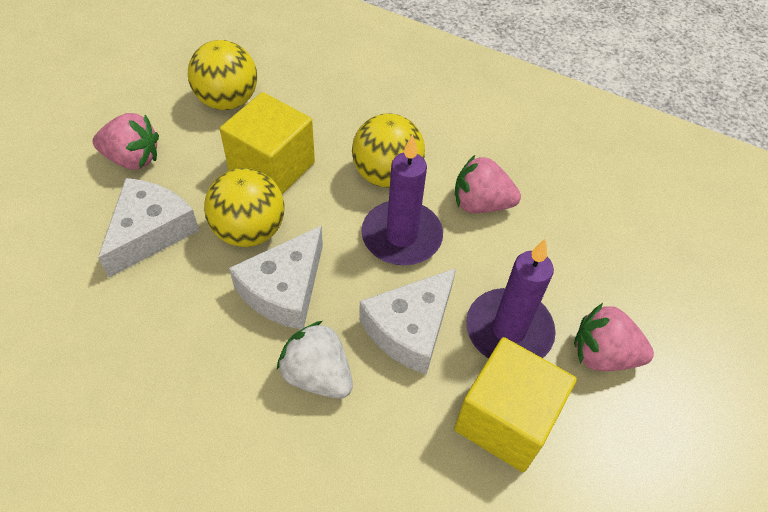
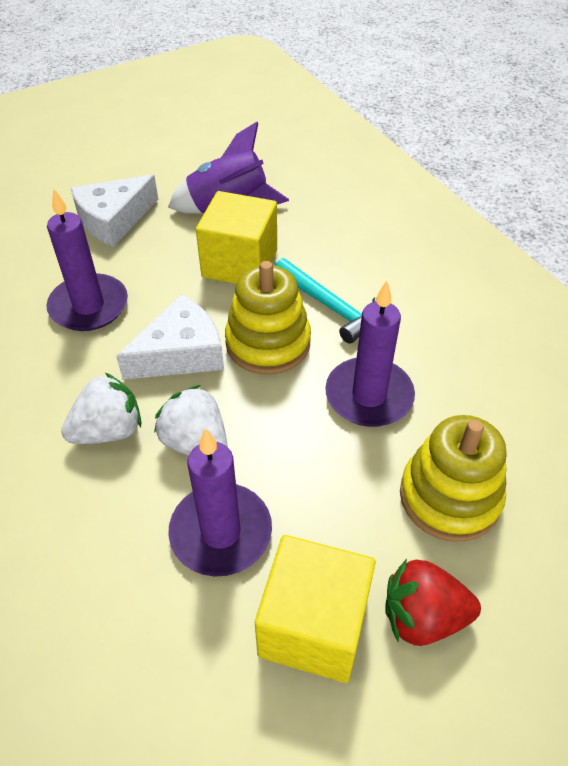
pink strawberry: [93,113,159,169] [455,155,521,213] [574,303,654,371] = 3 -> none = 0
purple candle: [361,134,443,265] [466,239,556,359] = 2 -> [46,189,128,331] [168,428,272,577] [325,280,415,427] = 3
purple rocket: none = 0 -> [168,122,289,214] = 1
red strawberry: none = 0 -> [385,559,481,646] = 1
turquoise hammer: none = 0 -> [275,258,377,344] = 1
white cheese: [98,178,199,278] [229,225,323,330] [359,268,456,375] = 3 -> [71,175,158,247] [116,294,224,380] = 2
white strawberry: [277,321,353,399] = 1 -> [61,373,141,444] [154,385,228,456] = 2
yellow ball: [188,40,257,110] [204,168,285,247] [352,113,425,188] = 3 -> none = 0
yellow stacking toy: none = 0 -> [225,261,311,375] [400,415,507,542] = 2

